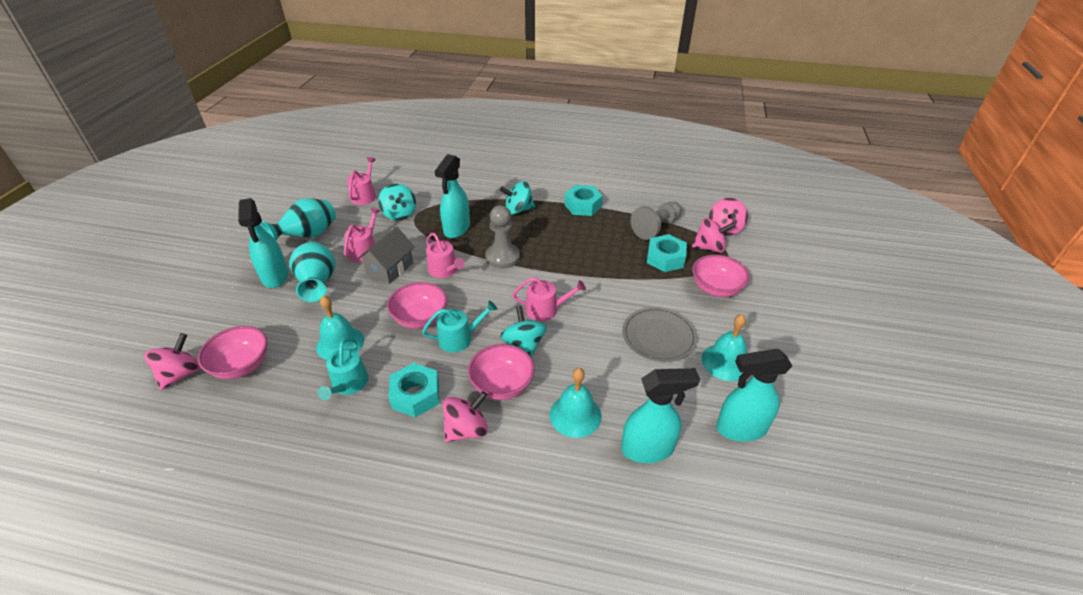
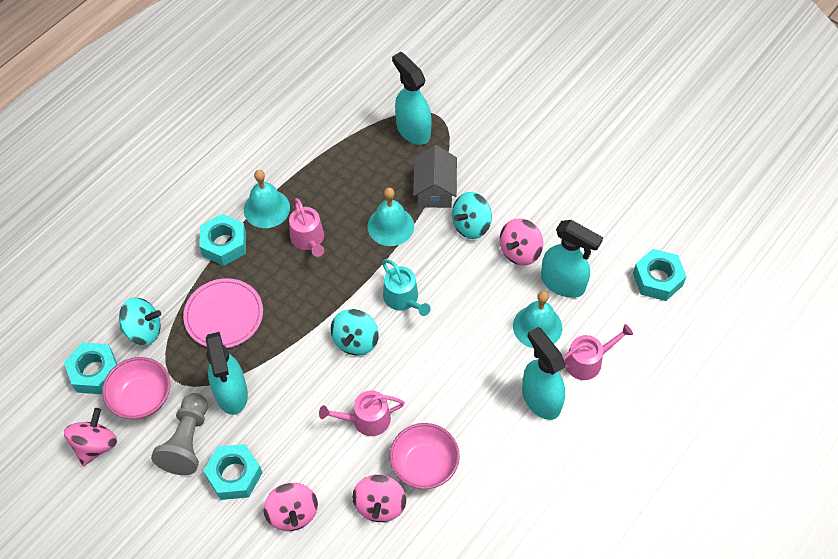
grey pawn: [485,205,520,269] [631,201,682,240] = 2 -> [151,393,208,475] = 1
grey plate: [622,307,698,362] = 1 -> none = 0
pink bowl: [198,326,267,379] [387,282,447,329] [468,344,535,400] [692,255,750,297] = 4 -> [102,357,170,420] [389,423,460,489] = 2
pink plate: none = 0 -> [183,278,263,348] = 1
pink watering can: [344,207,380,262] [347,157,376,205] [426,233,465,278] [512,277,586,321] = 4 -> [289,198,324,257] [319,390,405,436] [563,324,633,380] = 3
turquoise nut: [388,363,439,418] [565,185,603,216] [647,234,687,272] = 3 -> [64,342,117,394] [199,214,246,266] [203,444,262,500] [633,249,687,301] = 4
turquoise vase: [260,198,336,241] [289,241,336,302] = 2 -> none = 0
turquoise watering can: [318,338,369,400] [422,301,497,352] = 2 -> [382,259,431,316] = 1

